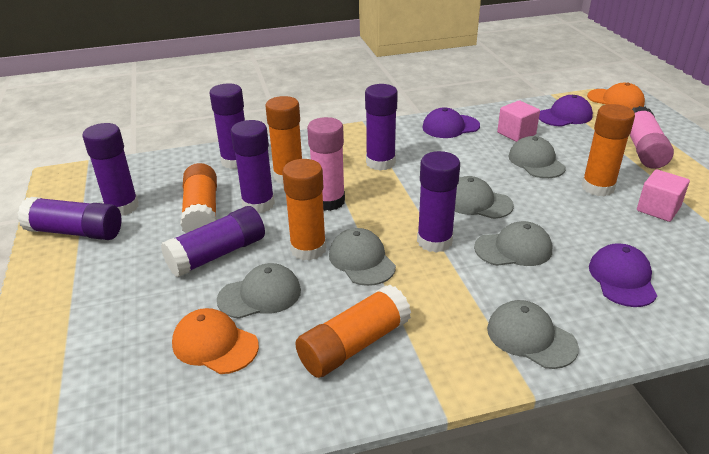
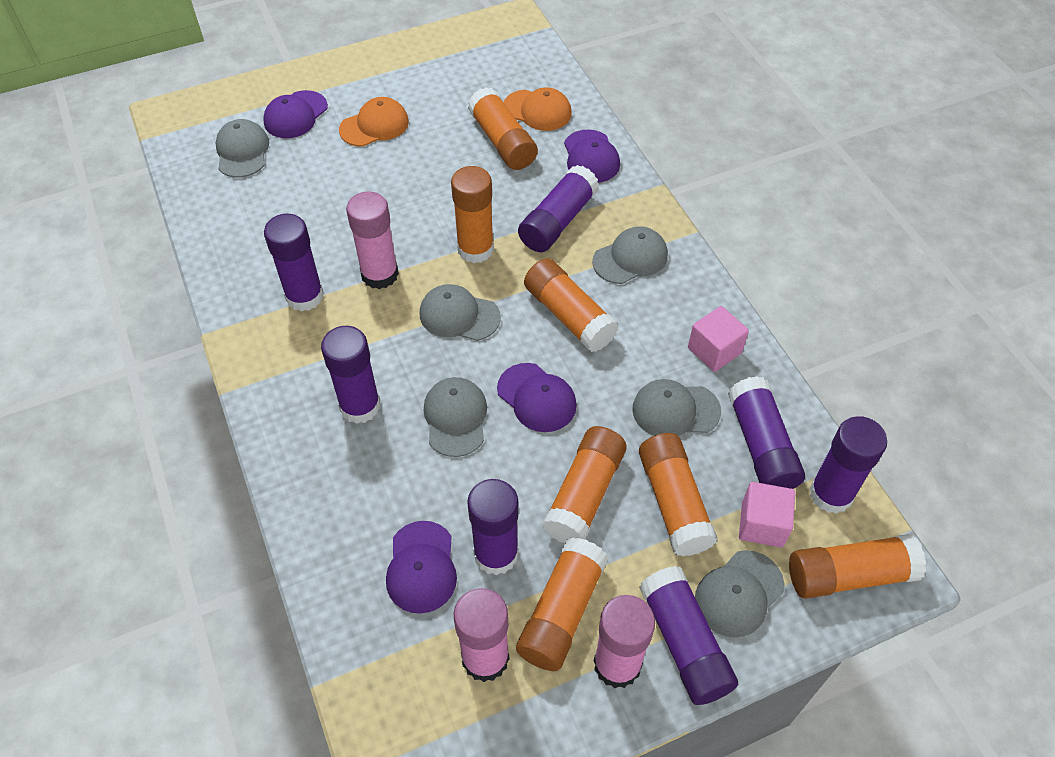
orange glue stick: [180,163,217,233] [265,96,302,185] [282,159,326,261] [295,285,411,378] [581,104,635,197] = 5 -> [451,166,494,263] [468,87,538,170] [516,537,608,671] [524,258,619,352] [542,426,626,543] [639,433,718,557] [789,534,926,599] = 7
pink glue stick: [307,117,345,211] [630,106,674,169] = 2 -> [346,192,399,289] [454,588,509,682] [594,595,655,688] = 3
purple cap: [422,107,480,138] [539,95,593,127] [589,243,657,307] = 3 -> [263,90,328,138] [386,521,457,614] [497,363,577,432] [564,130,620,183] = 4

